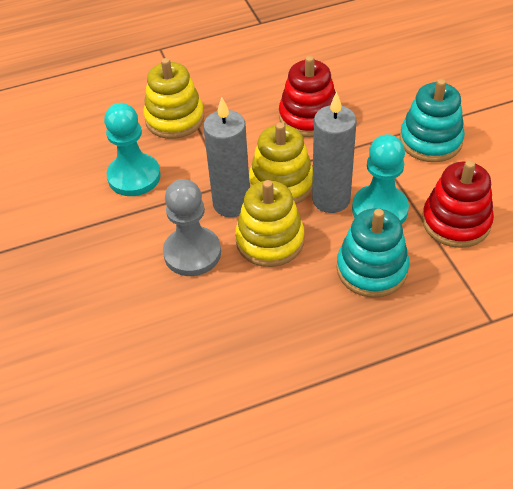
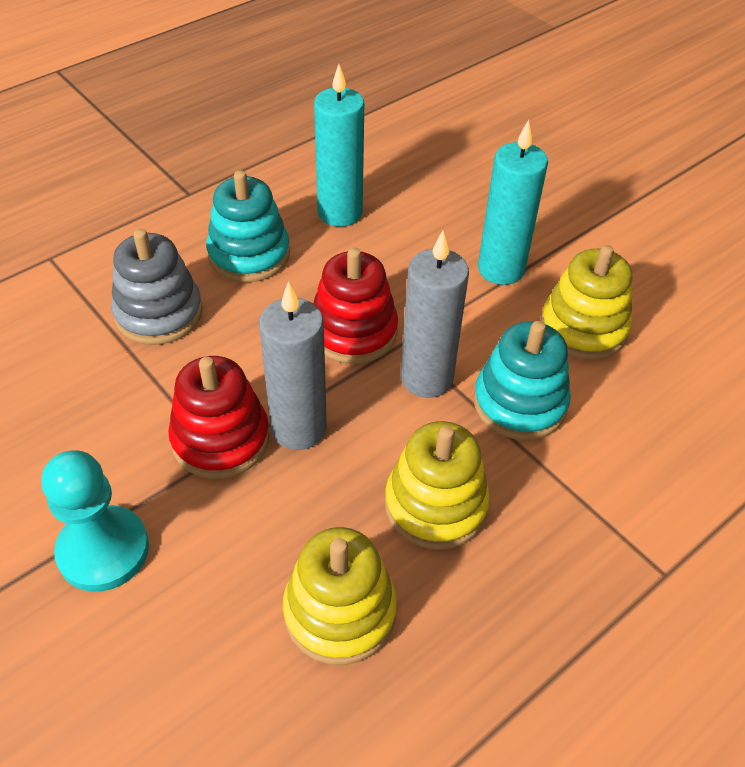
grey pawn: [163,179,221,276] = 1 -> none = 0
grey stacking toy: none = 0 -> [111,229,203,345] = 1
turquoise candle: none = 0 -> [314,64,364,227] [478,120,548,285] = 2
turquoise pawn: [104,103,161,196] [352,134,409,224] = 2 -> [42,450,149,592] = 1

